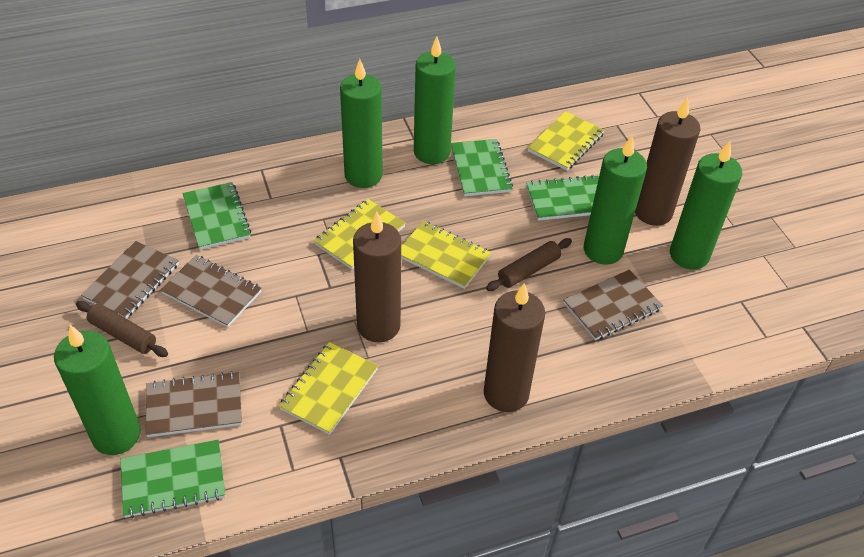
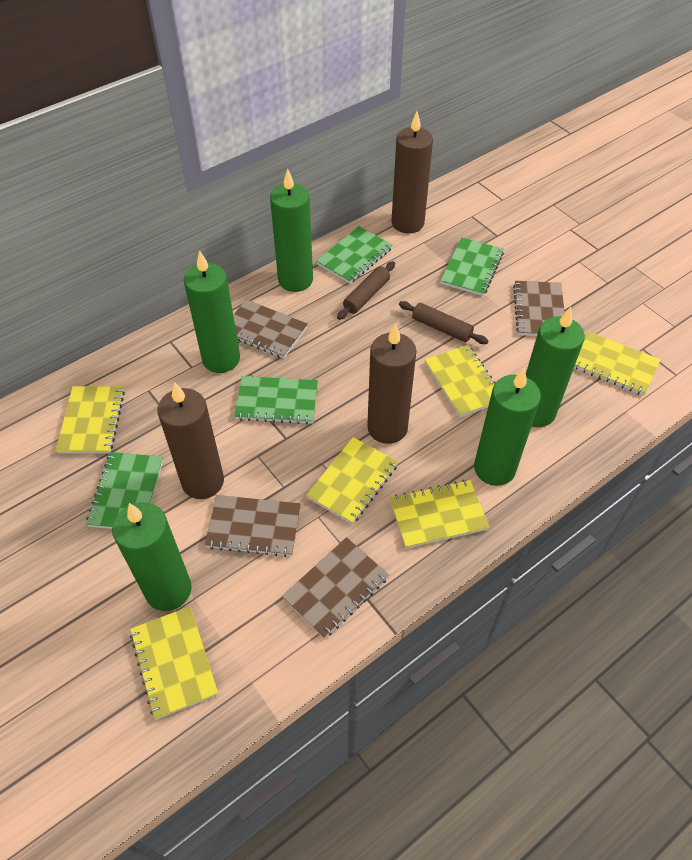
yellow notebook: [279,342,378,435] [314,199,406,270] [401,221,491,289] [527,111,605,171] = 4 -> [56,386,125,453] [130,606,218,720] [306,437,398,524] [390,480,490,549] [425,345,496,417] [574,332,661,396] = 6

